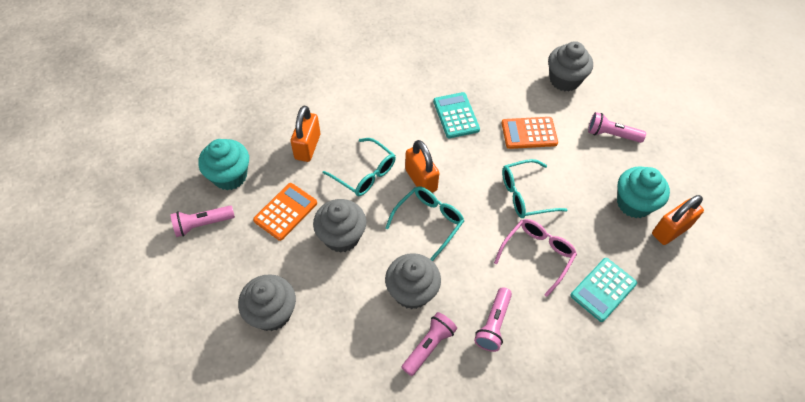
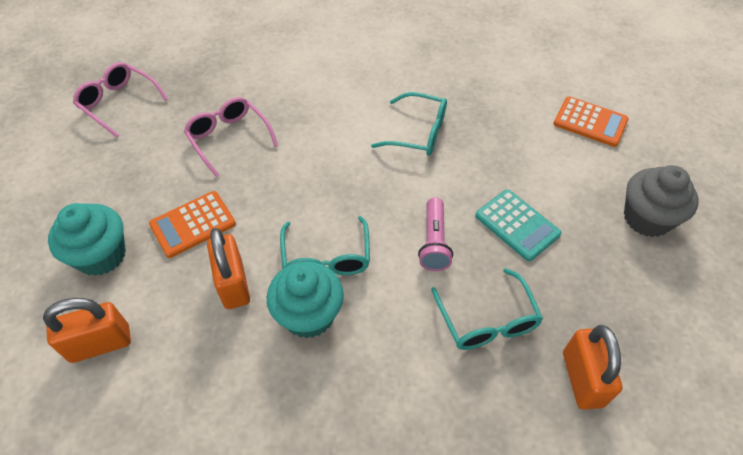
grey cupcake: [238,274,296,331] [313,199,366,253] [385,253,441,309] [548,41,593,92] = 4 -> [624,165,699,237] = 1
pink flashlight: [170,206,235,237] [401,312,457,376] [474,287,512,352] [588,112,646,143] = 4 -> [418,197,453,271] = 1
pink glasses: [494,219,577,297] = 1 -> [73,62,169,138] [184,97,278,177] = 2
turquoise calculator: [433,92,480,138] [570,258,637,322] = 2 -> [475,189,562,261] = 1

